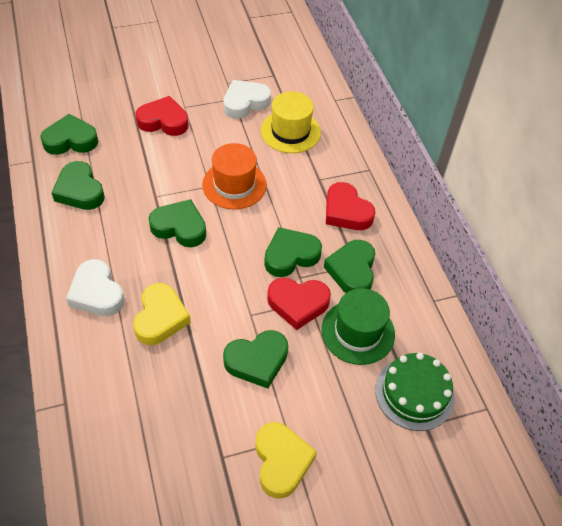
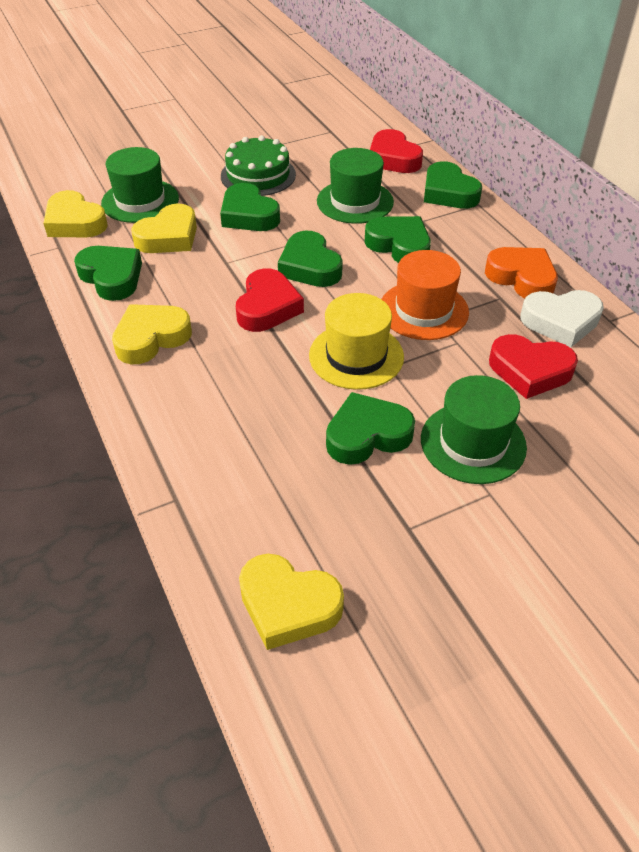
green hat: [321,288,395,365] = 1 -> [101,147,179,223] [317,148,394,224] [421,375,527,484] = 3
orange heart: none = 0 -> [485,247,558,298] = 1
white heart: [66,259,125,316] [224,80,271,119] = 2 -> [520,290,604,347] = 1
yellow heart: [133,283,191,345] [255,422,317,499] = 2 -> [43,190,108,237] [112,304,192,364] [131,203,197,253] [239,554,344,650] = 4

